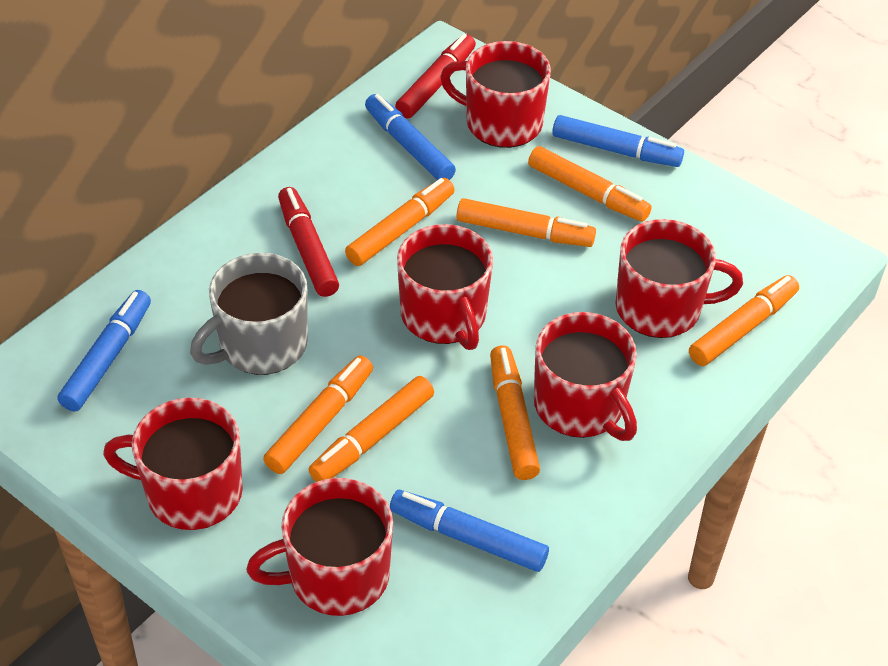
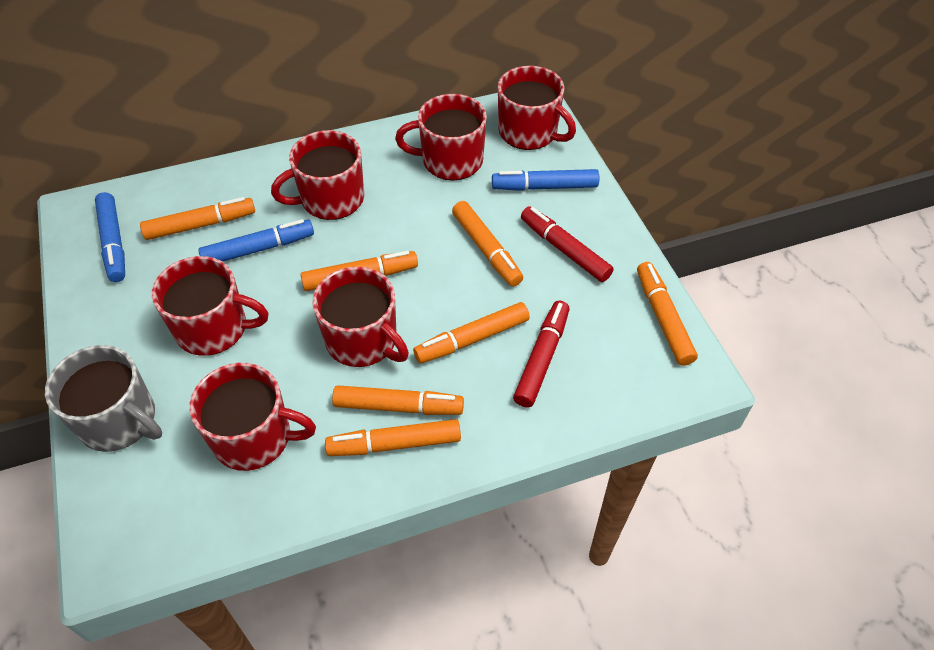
blue marker: [57,290,151,412] [365,94,456,180] [390,490,549,572] [552,115,684,167] = 4 -> [95,192,125,282] [198,219,314,262] [492,169,599,191] = 3

